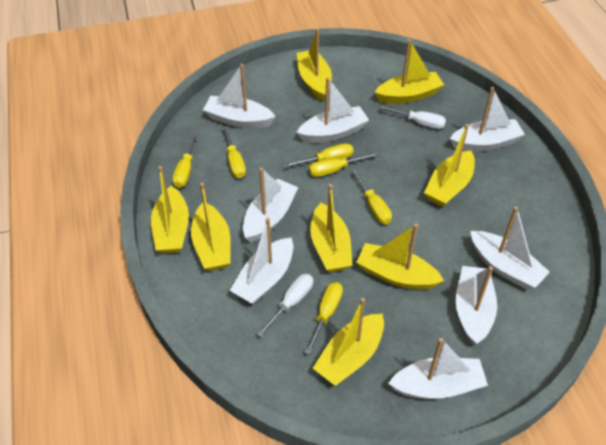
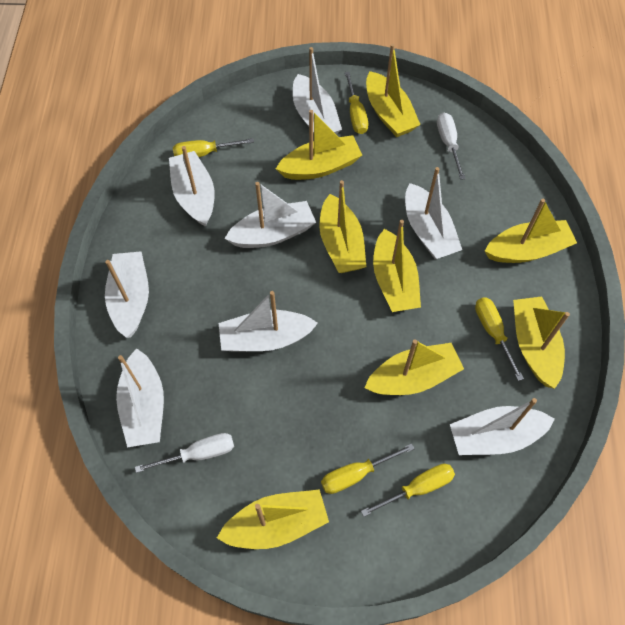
yellow screwdriver: [173,133,198,188] [222,126,246,178] [284,143,354,168] [305,282,343,355] [309,152,378,177] [352,169,392,224] = 6 -> [173,138,254,157] [321,443,415,494] [345,71,368,134] [361,464,455,517] [475,297,524,381] = 5

